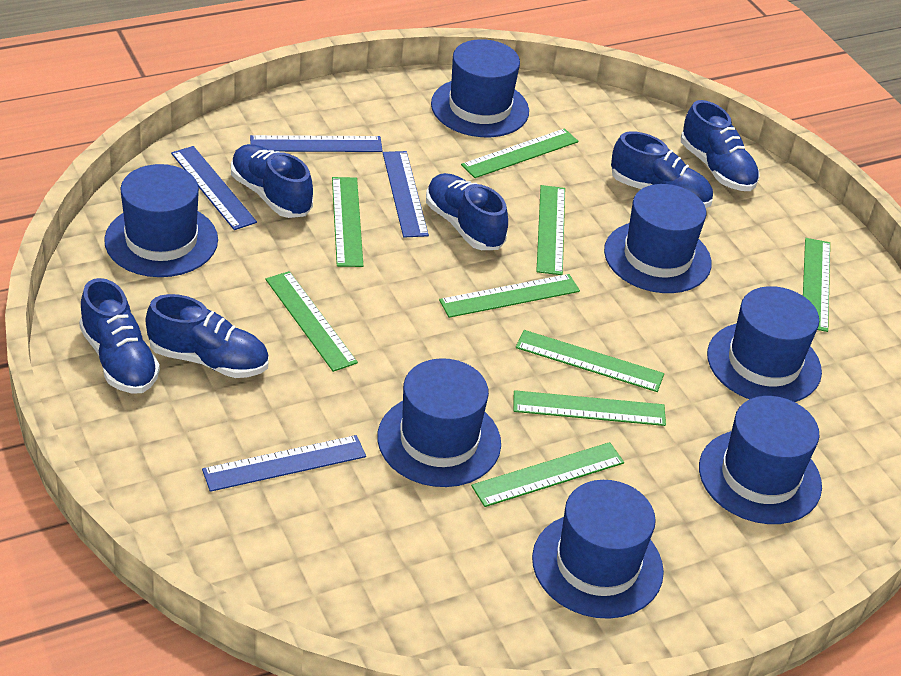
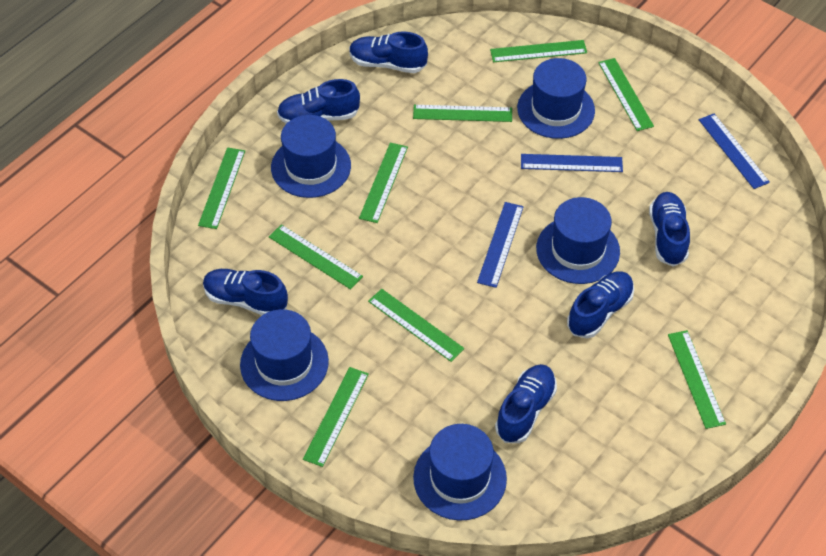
blue hat: [104,164,218,277] [377,358,501,487] [431,39,529,137] [532,480,664,619] [604,184,712,293] [699,396,822,524] [707,286,822,402] = 7 -> [240,309,329,401] [271,115,351,198] [413,424,507,521] [517,58,595,139] [536,197,620,284] = 5
blue ruler: [171,146,257,230] [202,435,366,492] [250,135,383,152] [383,151,429,238] = 4 -> [477,202,524,288] [521,154,623,172] [699,114,770,189] = 3

